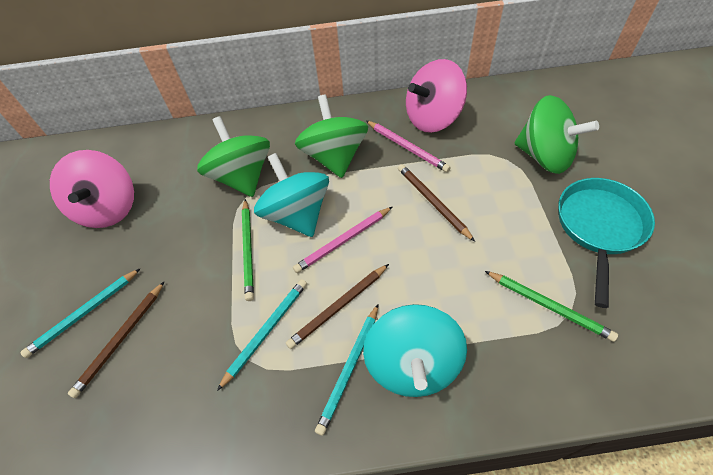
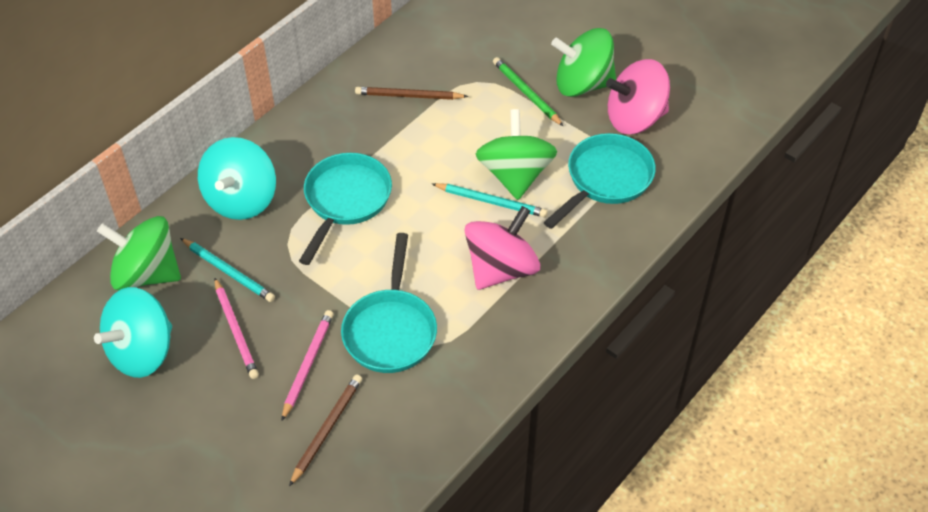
brown pencil: [68,281,165,398] [286,264,389,349] [398,164,475,242] = 3 -> [289,375,362,486] [355,87,468,100] = 2
green pencil: [242,199,254,301] [485,271,618,342] = 2 -> [493,57,563,126] = 1
turquoise pan: [558,178,655,308] = 1 -> [299,153,392,265] [341,233,437,373] [543,133,656,229] = 3
turquoise pencil: [20,268,141,358] [217,279,307,391] [315,304,379,436] = 3 -> [180,238,275,302] [432,183,548,217] = 2

